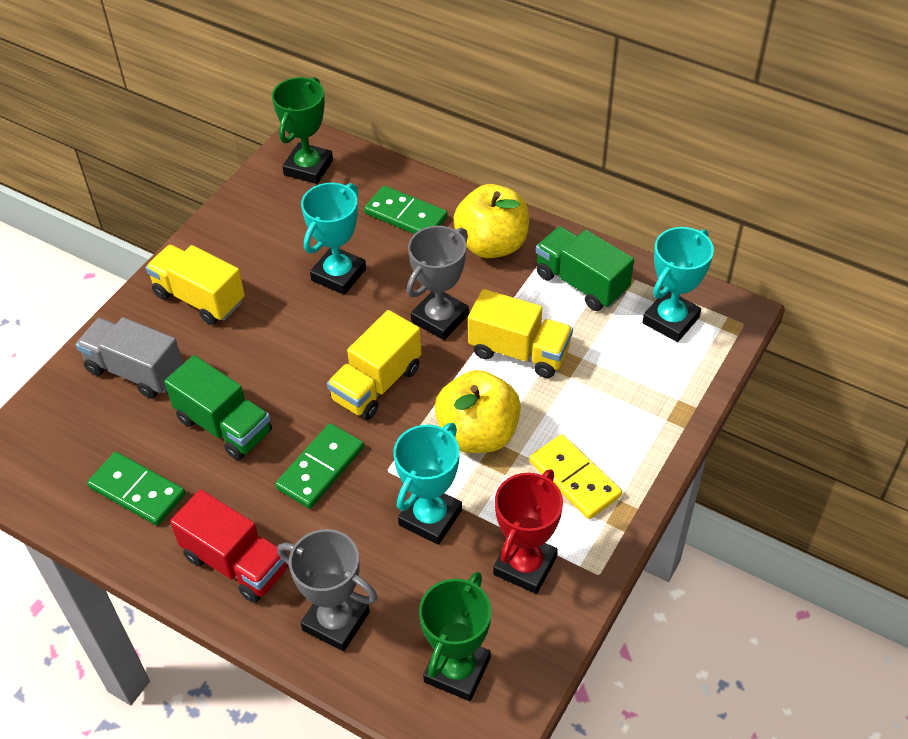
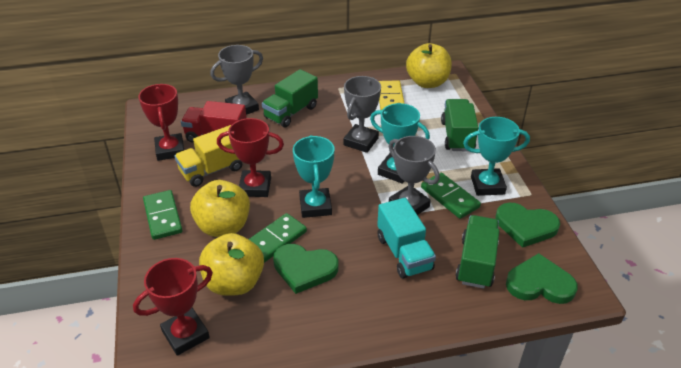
green heart: none = 0 -> [273,244,339,294] [495,203,560,248] [506,253,578,304] = 3
green trophy: [272,77,333,184] [419,572,492,701] = 2 -> none = 0
green truck: [164,355,272,460] [536,227,634,311] = 2 -> [262,69,318,127] [441,99,479,151] [455,215,500,289] = 3
grey trophy: [277,529,378,651] [407,226,469,340] = 2 -> [210,45,263,115] [343,76,381,153] [389,136,440,215] = 3
grey truck: [76,317,183,398] = 1 -> none = 0
red trophy: [493,469,563,594] = 1 -> [133,258,213,356] [138,84,184,161] [217,118,284,197] = 3
turquoise truck: none = 0 -> [377,198,436,279] = 1
yellow apple: [435,370,521,453] [453,184,529,258] = 2 -> [190,180,250,237] [199,233,264,296] [406,43,452,88] = 3
yellow truck: [146,245,245,325] [327,310,422,420] [468,289,573,378] = 3 -> [174,125,242,187] = 1

